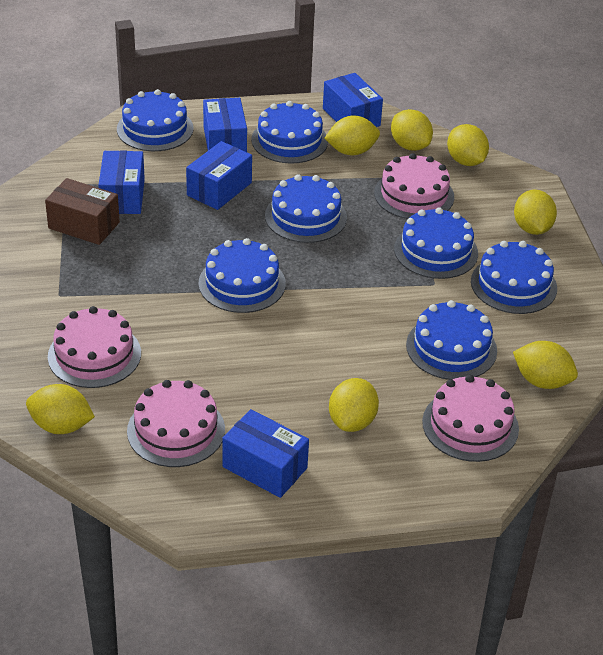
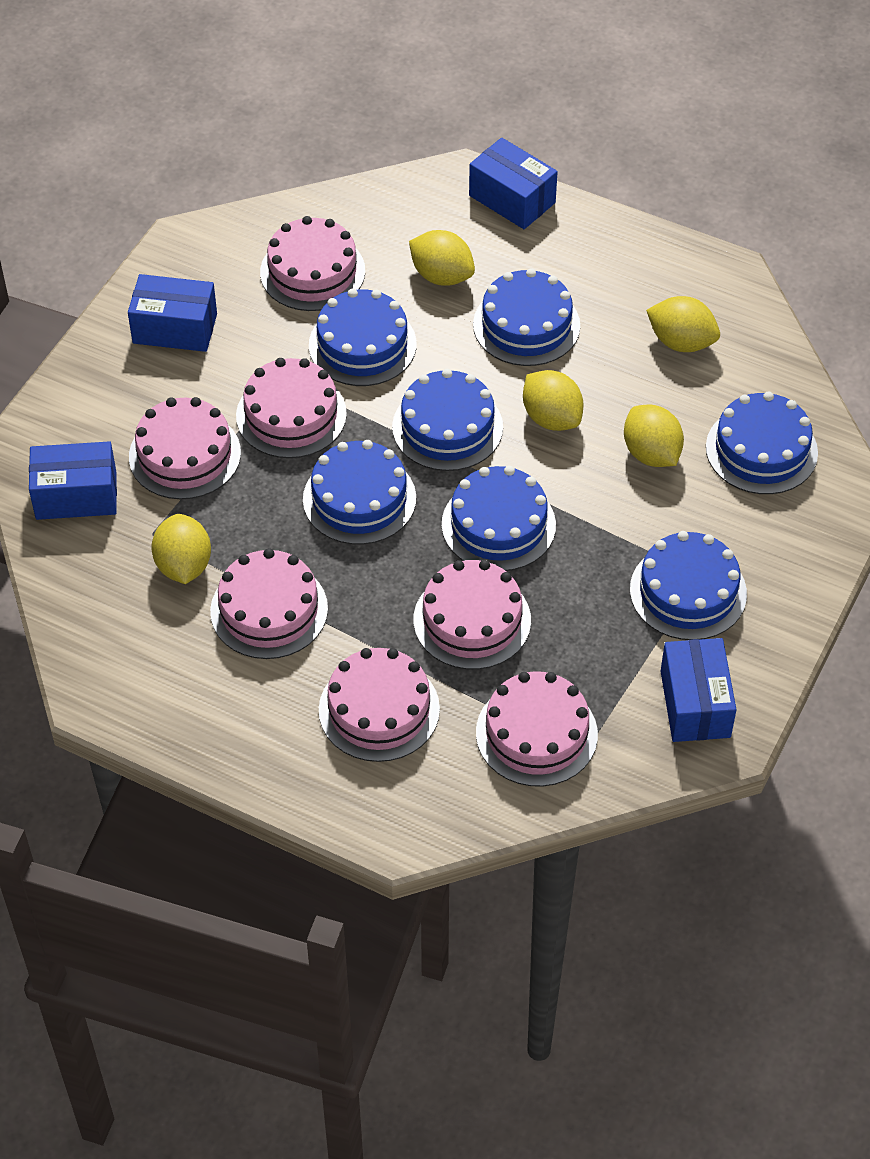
blue box: [98,151,145,214] [186,141,252,210] [203,98,247,152] [222,409,309,498] [323,73,383,127] = 5 -> [29,441,117,520] [128,274,217,352] [469,138,557,229] [661,638,737,742] = 4
brown box: [45,178,120,245] = 1 -> none = 0
pink cake: [48,306,141,388] [127,380,225,467] [374,153,454,219] [422,375,519,462] = 4 -> [129,397,241,499] [210,548,328,659] [236,358,347,458] [260,216,365,311] [319,648,440,762] [413,560,531,669] [476,671,598,787] = 7
yellow lemon: [26,384,95,434] [324,115,380,155] [329,378,379,432] [391,109,433,151] [447,124,489,166] [513,341,578,389] [514,190,557,235] = 7 -> [151,514,211,584] [409,230,475,286] [523,370,583,431] [624,405,684,467] [646,296,720,352] = 5

